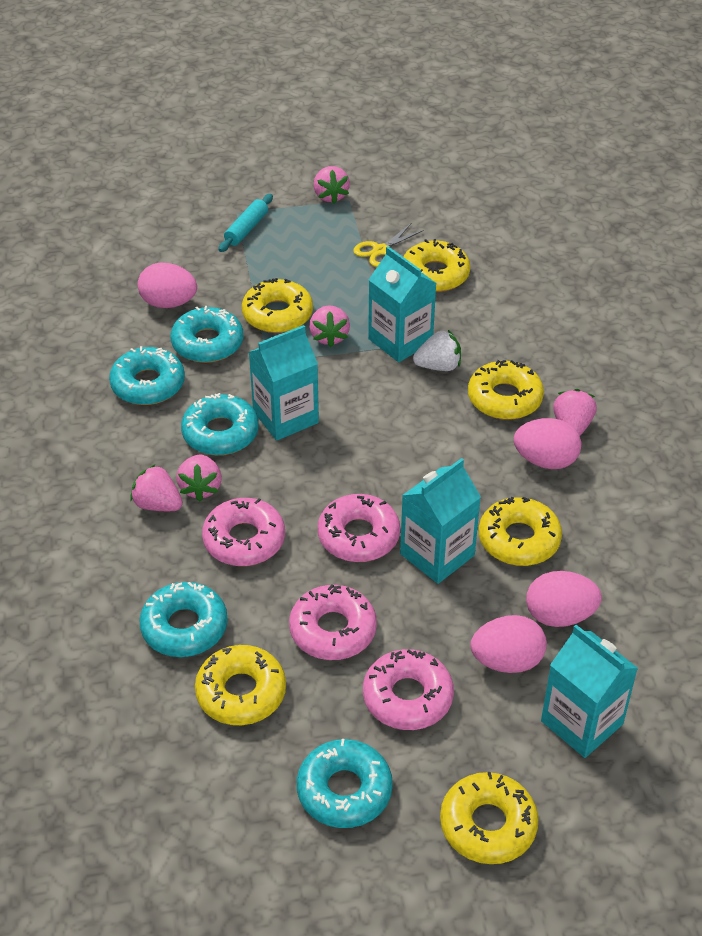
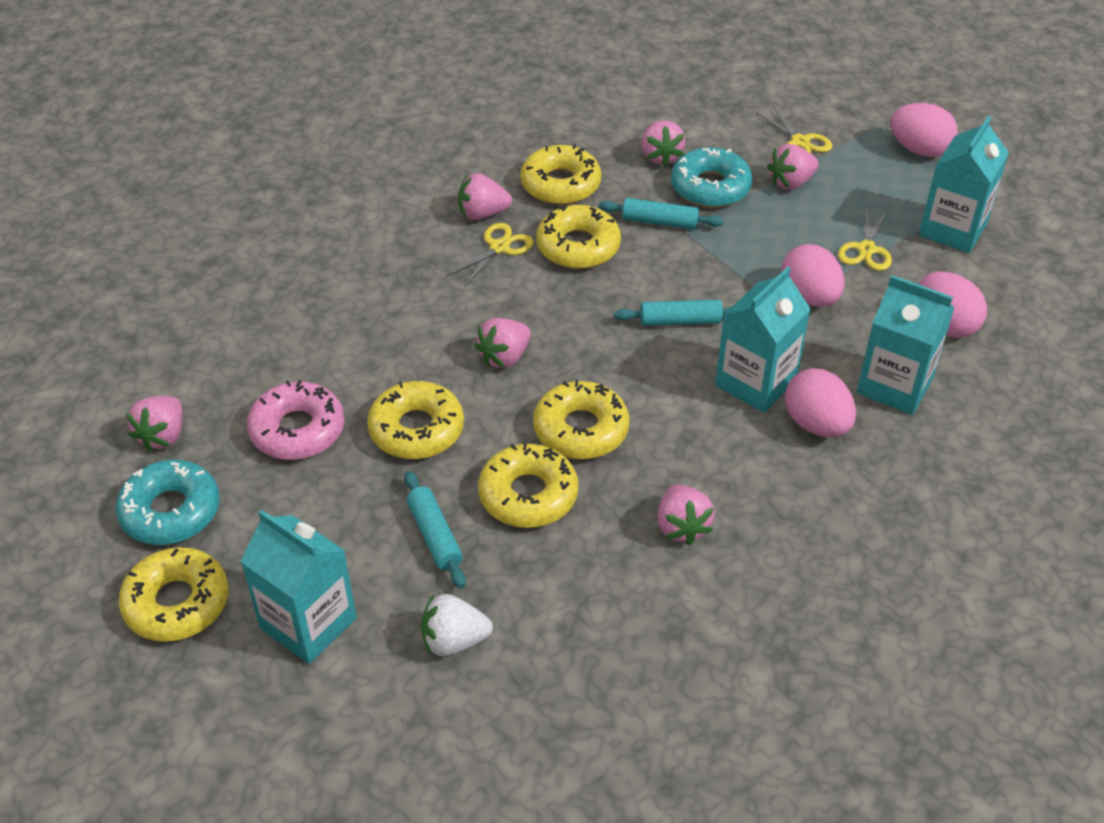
pink donut: [202,498,285,566] [289,584,377,660] [318,494,400,562] [363,649,454,730] = 4 -> [247,380,345,460] = 1
pink strawberry: [130,465,183,511] [176,454,222,501] [309,305,350,347] [314,166,350,204] [553,389,597,435] = 5 -> [126,396,182,452] [458,173,512,220] [475,318,531,368] [641,120,686,167] [658,485,715,545] [767,144,819,190] = 6
turquoise donut: [109,346,185,405] [139,582,228,657] [171,306,243,363] [181,393,259,455] [297,739,393,828] = 5 -> [116,460,220,545] [671,147,753,208] = 2
turquoise rolling pin: [219,194,273,252] = 1 -> [404,471,466,589] [598,198,724,229] [614,300,731,326] = 3
yellow scissors: [353,223,424,267] = 1 -> [447,223,533,286] [756,106,832,154] [838,208,892,271] = 3

